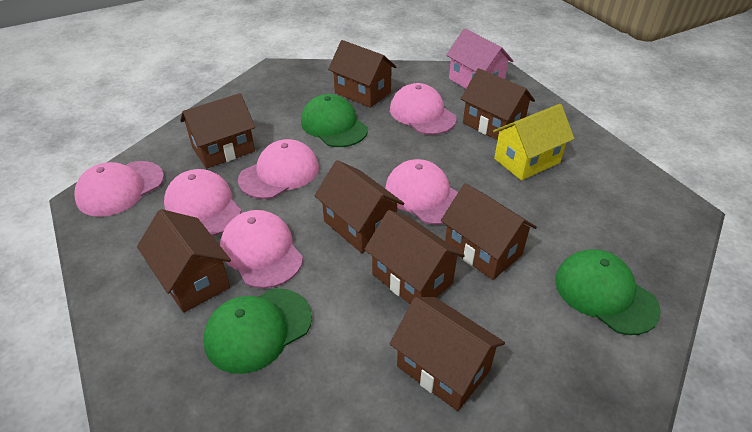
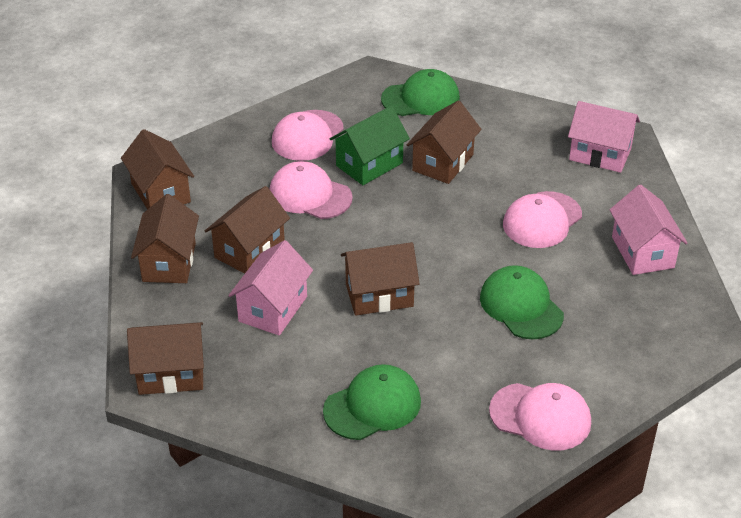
brown house: [137,209,231,313] [180,93,255,169] [314,160,405,253] [328,40,396,108] [364,210,465,304] [390,297,505,411] [441,183,537,280] [461,68,535,140] = 8 -> [121,129,194,210] [127,322,204,395] [131,194,199,283] [205,186,290,274] [341,242,420,316] [407,100,482,184] = 6
green house: none = 0 -> [330,106,410,185] = 1
pink cap: [74,161,164,217] [164,169,241,236] [220,210,303,288] [238,139,319,199] [385,159,458,225] [390,83,457,135] = 6 -> [270,161,353,219] [272,110,344,161] [489,383,591,451] [503,191,582,248] = 4
pink house: [446,29,513,89] = 1 -> [228,240,313,336] [568,101,640,173] [610,185,688,275] = 3
yellow house: [493,104,575,180] = 1 -> none = 0

